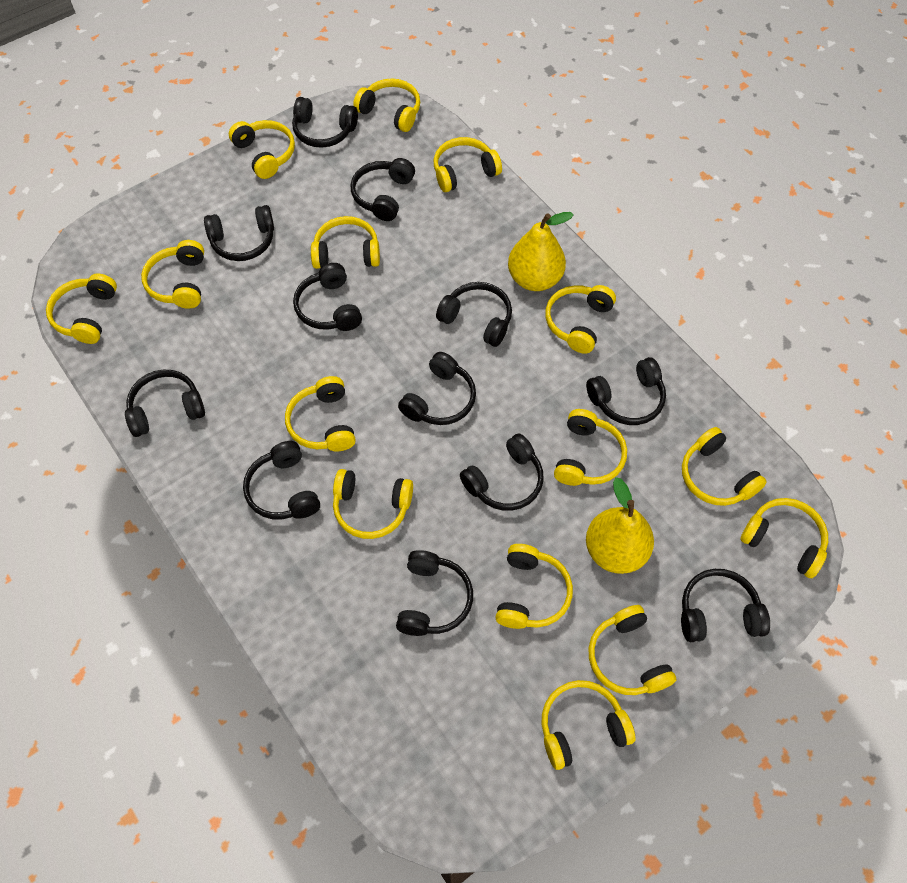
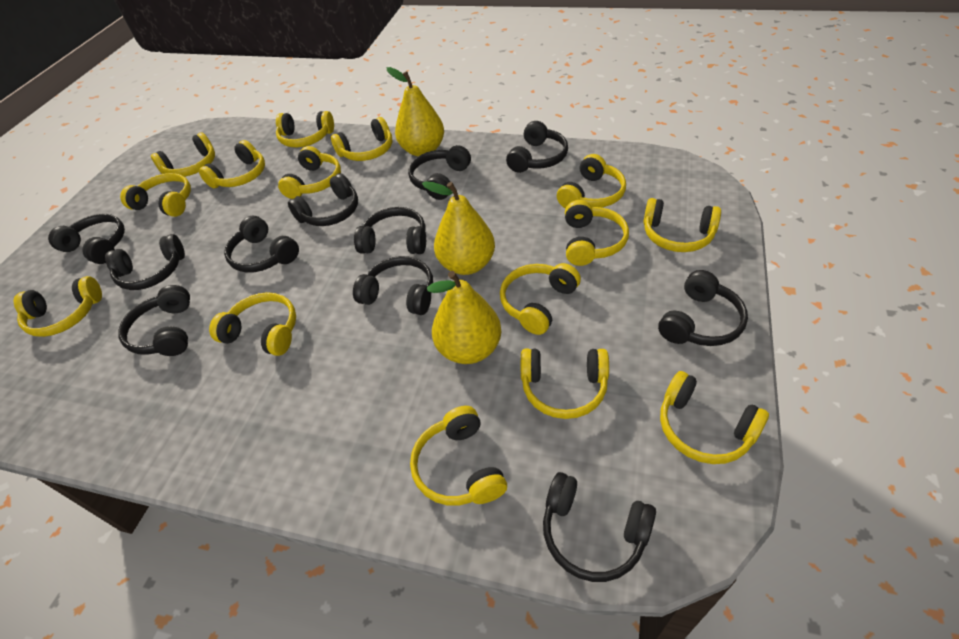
black headphones: [125,370,205,437] [204,205,274,261] [243,441,320,519] [292,97,358,148] [293,263,362,331] [351,158,415,221] [396,550,473,636] [398,352,476,425] [436,282,512,347] [460,434,544,511] [586,357,666,425] [681,569,770,642] = 12 -> [48,214,125,264] [105,234,185,290] [118,285,190,356] [224,216,299,273] [288,173,358,226] [353,256,433,315] [354,207,426,254] [408,145,471,200] [506,121,568,173] [543,472,656,582] [658,270,748,346] = 11
yellow pear: [508,212,574,291] [586,477,654,574] = 2 -> [387,67,444,156] [422,181,495,275] [427,271,501,364] = 3

